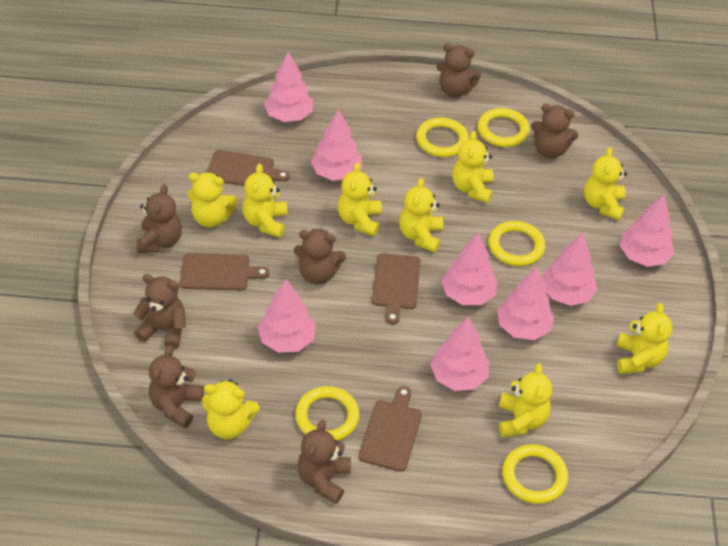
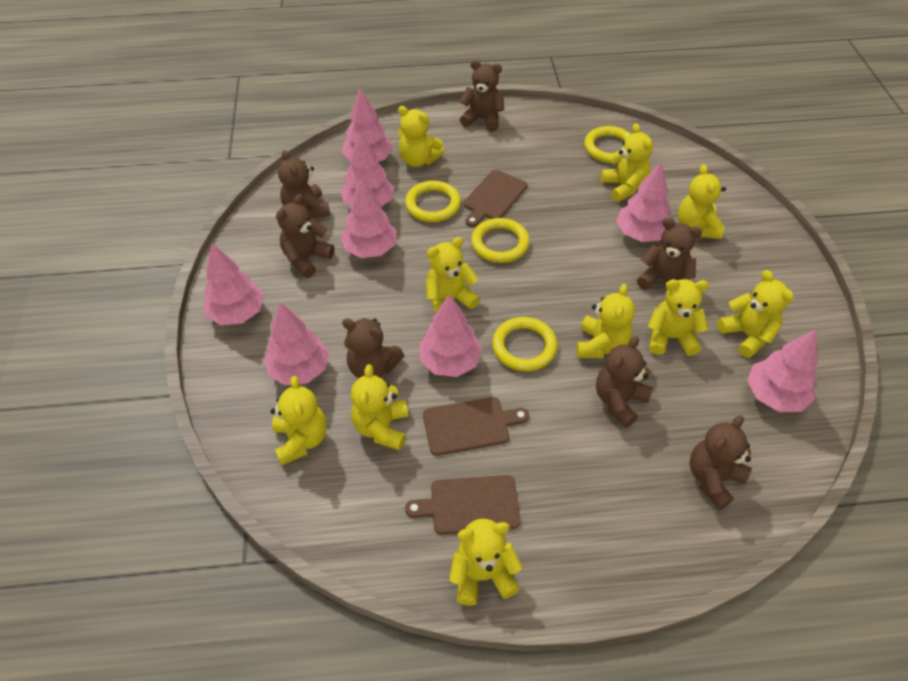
brown cutting board: [180,253,270,290] [207,150,290,186] [359,386,422,472] [372,253,421,325] = 4 -> [405,475,520,535] [423,397,529,456] [464,170,528,227] = 3
yellow ring: [295,386,360,441] [416,118,469,157] [478,108,530,147] [489,221,545,266] [502,444,568,504] = 5 -> [405,181,461,222] [471,218,530,263] [492,317,557,372] [584,126,630,163] = 4
yellow teddy bear: [188,173,237,227] [202,379,259,439] [242,164,288,238] [338,162,382,236] [399,178,443,252] [452,131,494,203] [499,363,552,437] [584,147,627,220] [617,303,672,374] = 9 -> [271,376,327,465] [351,364,408,450] [398,106,445,167] [425,237,480,314] [449,519,523,606] [576,284,635,358] [601,123,653,202] [648,279,709,356] [678,164,726,239] [717,270,794,358] = 10

